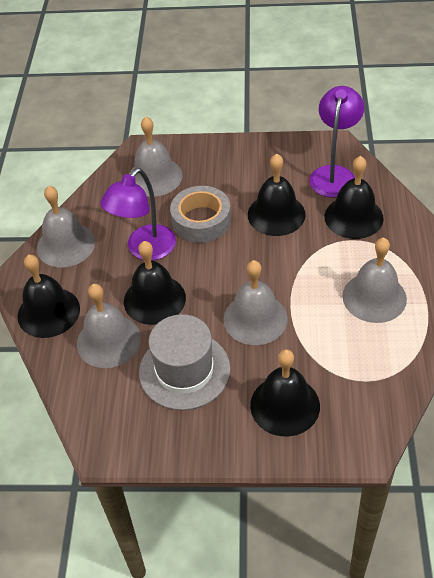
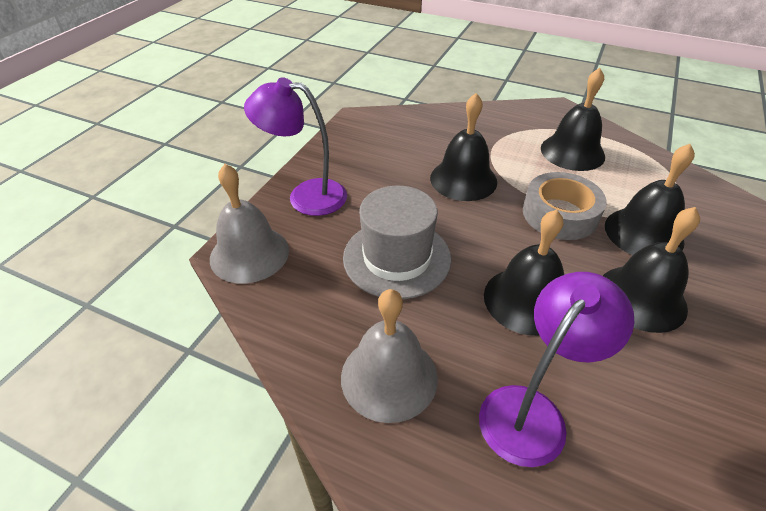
grey bell: [37,186,95,267] [77,284,141,368] [129,117,183,197] [223,260,288,345] [342,238,407,323] = 5 -> [210,164,289,284] [341,289,438,423] = 2

